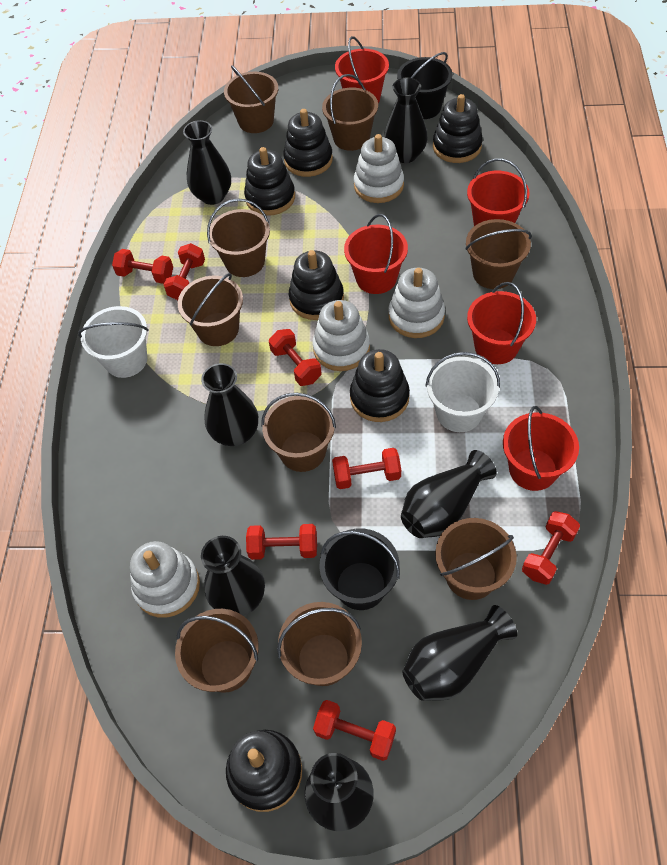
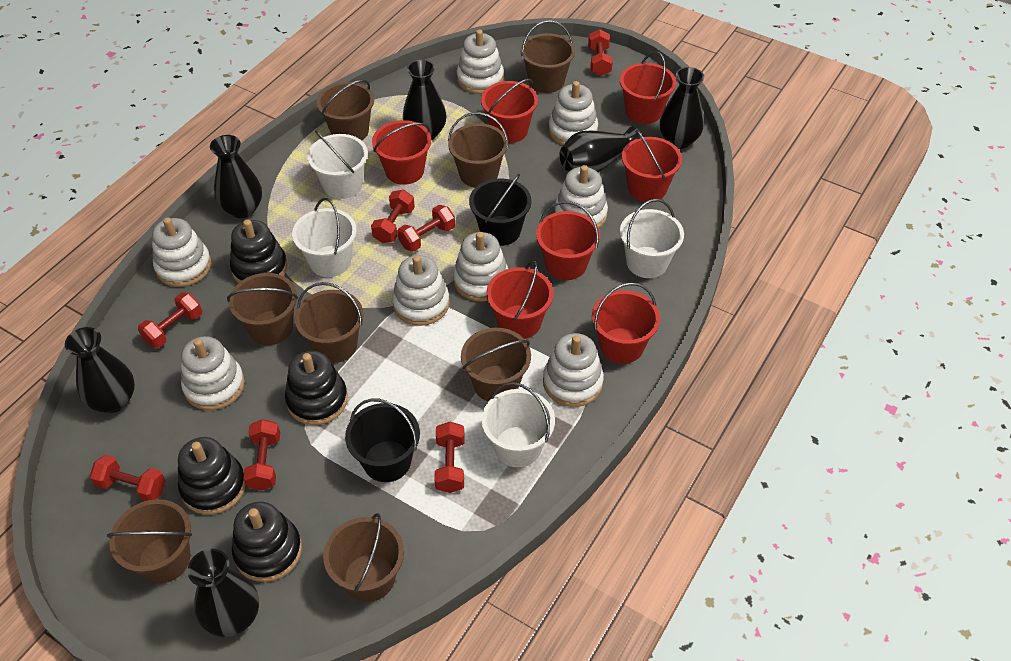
black stacking toy: [226,730,302,812] [244,147,295,216] [283,109,333,177] [289,250,344,320] [350,349,410,422] [433,94,483,163] = 6 -> [178,437,246,515] [230,219,287,283] [232,502,302,582] [285,351,348,425] = 4
black vase: [183,120,231,205] [201,363,258,446] [201,536,265,616] [305,753,374,831] [384,78,428,163] [401,450,497,538] [402,605,517,701] = 7 -> [65,327,135,413] [187,549,259,637] [210,135,262,218] [403,60,447,140] [560,126,640,172] [660,67,704,149] = 6
brown bucket: [175,609,259,693] [178,273,243,346] [207,198,270,277] [224,65,278,133] [261,393,336,472] [277,602,362,686] [322,74,378,151] [435,518,517,600] [465,219,532,289] = 9 -> [107,499,192,584] [227,273,298,345] [295,282,364,363] [317,80,374,140] [323,513,404,602] [448,112,509,188] [461,328,531,402] [521,20,575,93] = 8
red bucket: [335,36,389,103] [344,214,408,294] [467,158,530,226] [467,282,536,364] [503,406,579,491] = 5 -> [372,120,431,185] [481,79,538,143] [486,261,554,339] [536,201,600,280] [592,282,660,364] [620,51,676,124] [622,130,682,202] = 7
white bucket: [78,306,149,378] [425,352,500,432] = 2 -> [292,198,357,277] [307,131,368,199] [482,382,555,467] [620,199,684,278] = 4
white stacking toy: [130,541,200,618] [312,300,370,371] [354,134,404,203] [388,267,445,338] = 4 -> [152,217,211,287] [181,336,245,410] [392,255,450,326] [453,232,508,302] [457,29,504,94] [543,333,604,407] [548,81,598,145] [554,165,608,228] = 8

